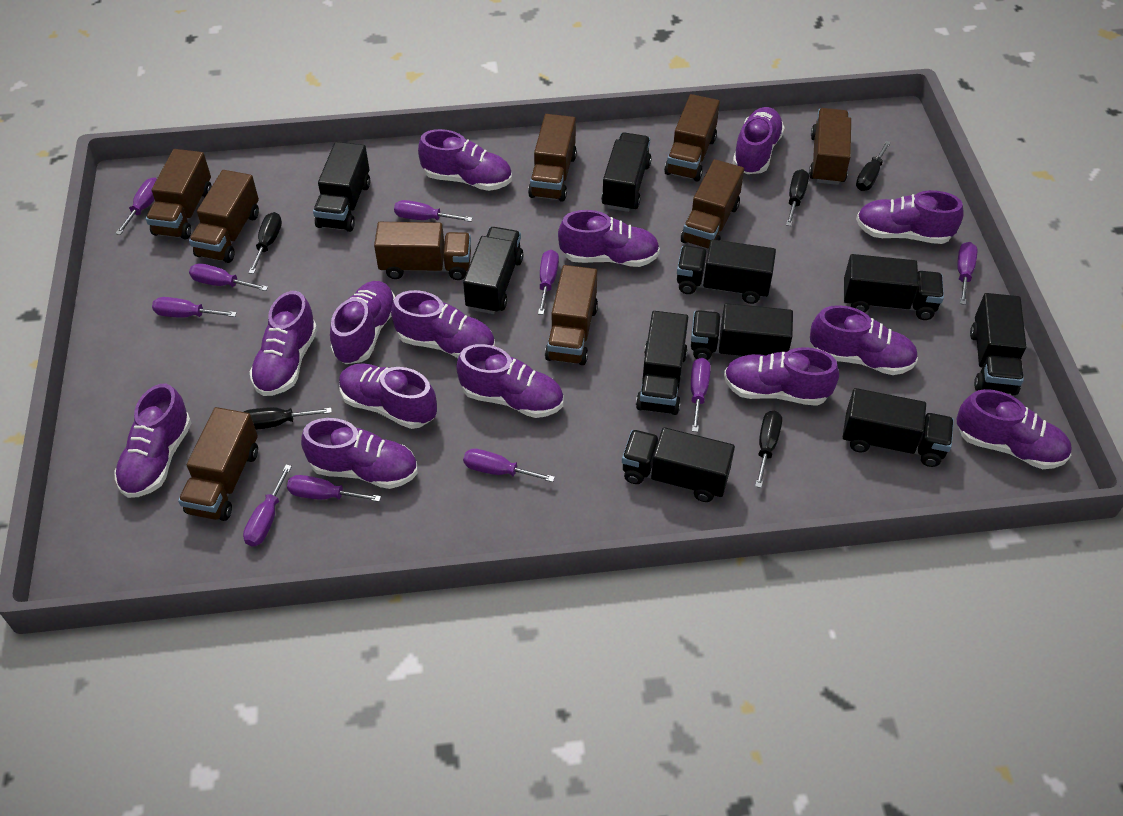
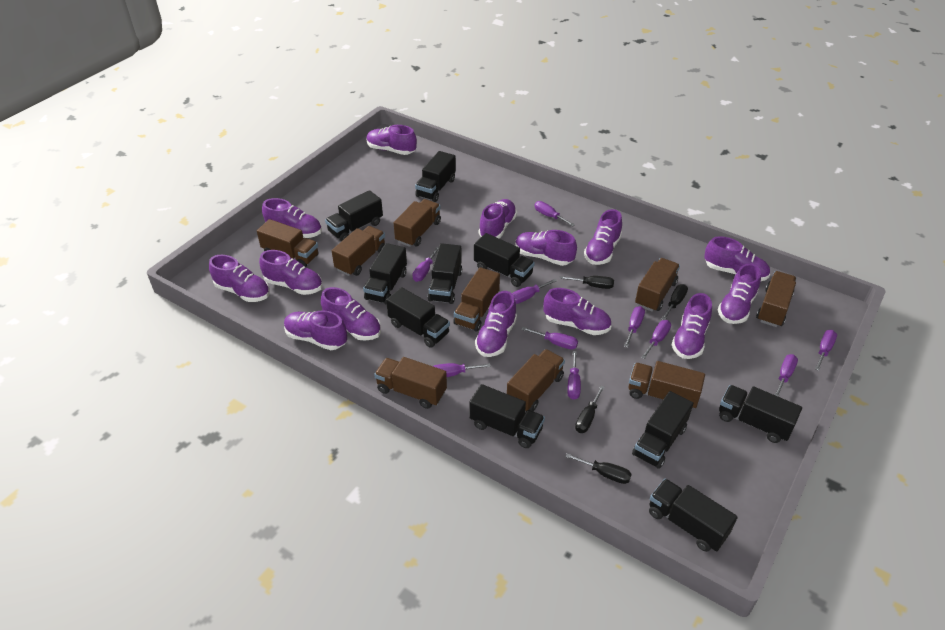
black screwdriver: [244,407,332,430] [249,212,282,274] [755,411,782,488] [786,169,809,226] [856,141,891,191] = 5 -> [560,276,614,289] [565,453,632,484] [575,386,605,433] [662,284,688,320] = 4

